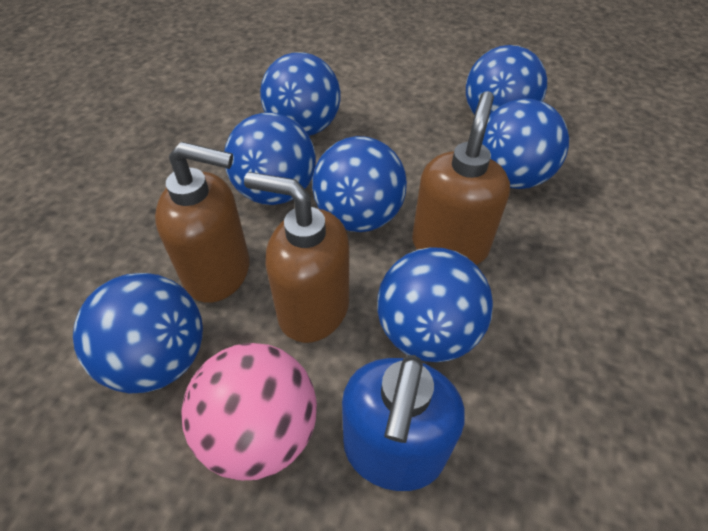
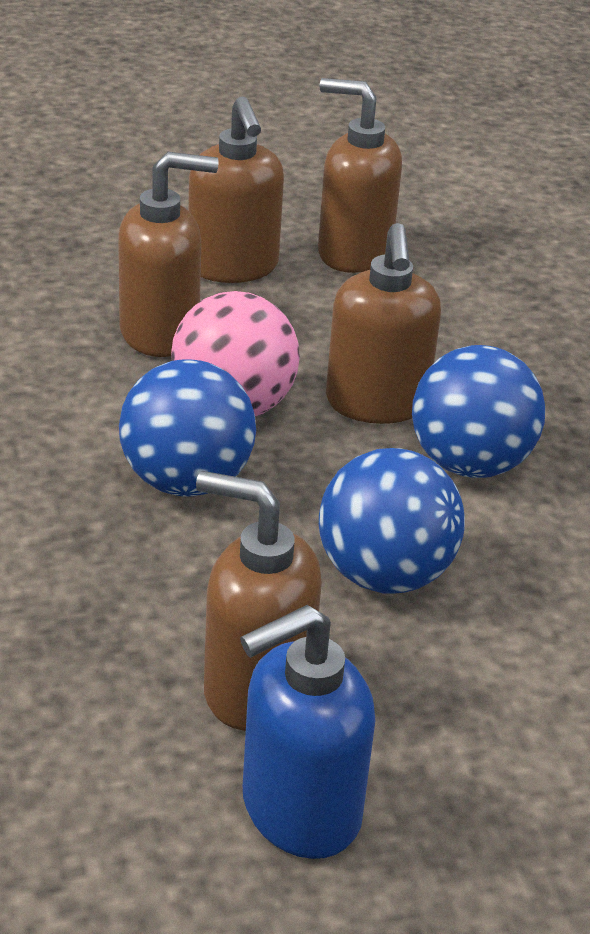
blue ball: [73,273,203,393] [224,112,316,205] [260,52,340,136] [312,136,407,232] [377,247,493,362] [466,45,547,115] [482,99,569,189] = 7 -> [119,360,256,497] [319,448,465,593] [412,345,545,478] = 3
brown soap dispenser: [155,142,250,303] [244,172,349,343] [412,91,510,265] = 3 -> [118,152,219,357] [188,97,284,283] [196,471,322,731] [318,78,402,273] [326,223,441,424] = 5

